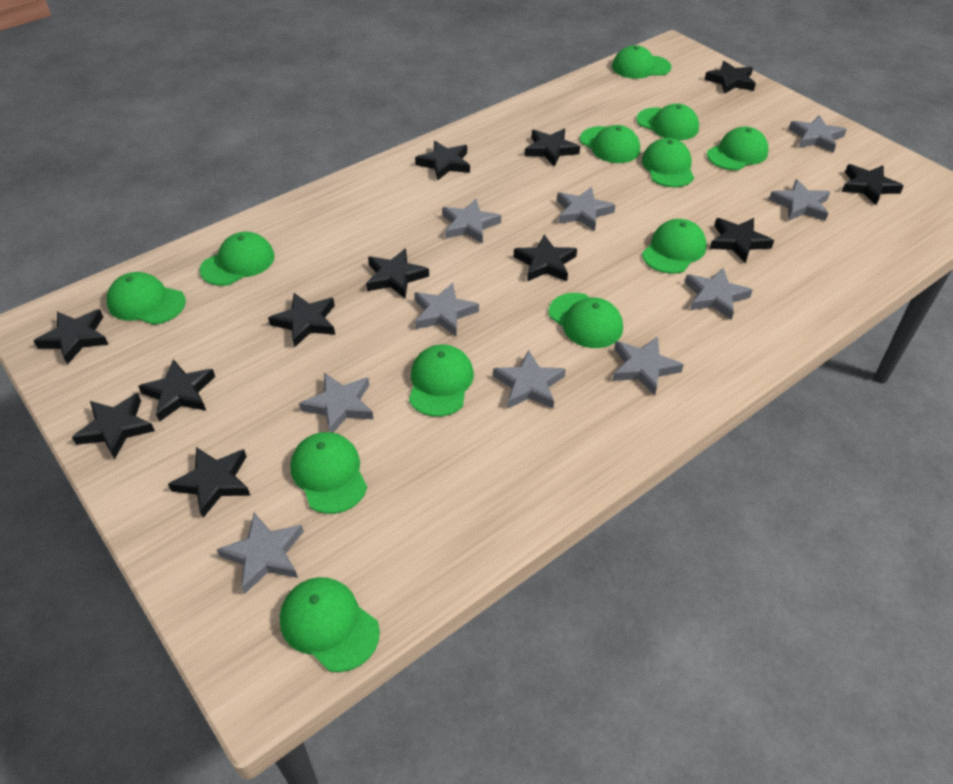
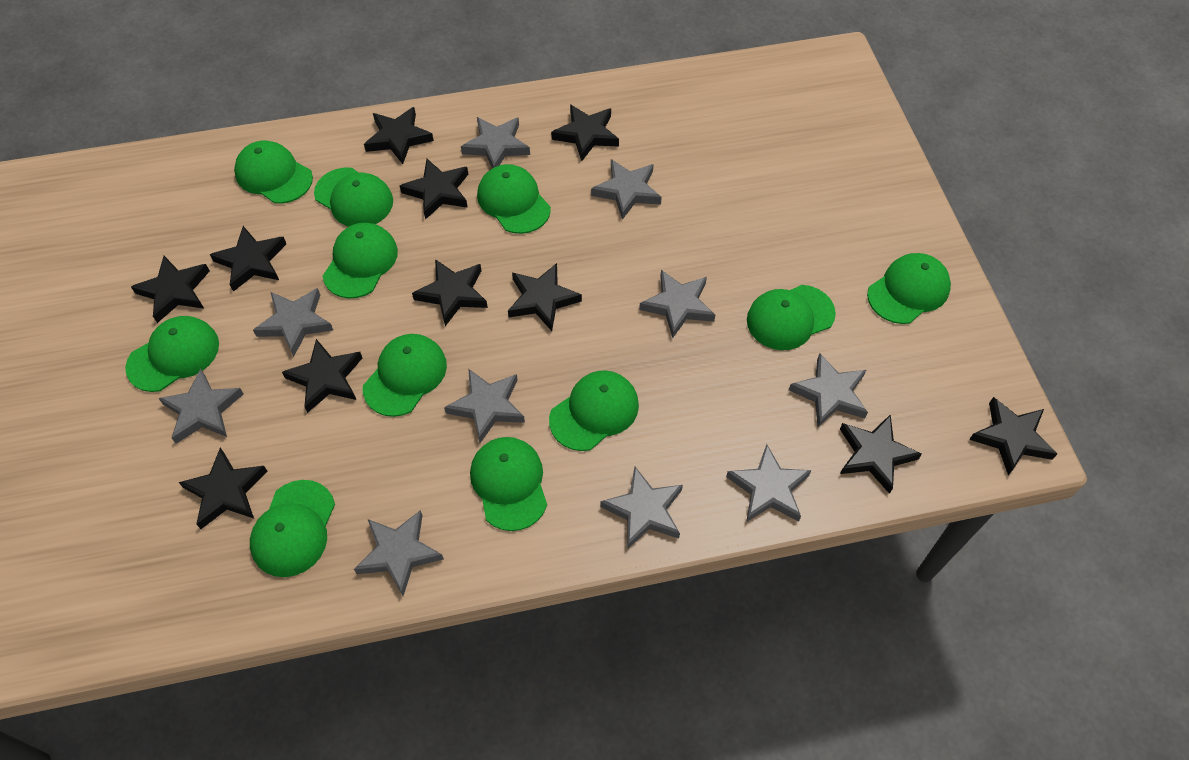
black star: [34,309,109,365] [72,393,155,460] [138,359,215,422] [168,447,251,518] [268,293,335,348] [366,248,429,298] [415,141,470,181] [514,235,577,281] [525,129,580,167] [704,61,756,94] [710,218,774,263] [842,164,904,205] = 12 -> [131,256,210,323] [179,448,268,529] [210,226,286,292] [282,339,362,413] [364,107,434,164] [400,158,468,220] [412,259,488,326] [508,263,582,331] [551,104,619,161] [840,414,922,494] [969,397,1057,475] = 11
green cap: [107,272,186,325] [200,232,275,286] [280,577,380,672] [290,432,367,514] [409,344,474,417] [548,293,623,348] [580,125,640,163] [612,45,671,79] [636,104,699,140] [642,138,694,187] [642,219,707,274] [707,127,769,170] = 12 -> [125,316,219,392] [234,141,313,204] [250,480,335,577] [314,168,393,226] [323,223,398,299] [363,334,447,417] [470,437,547,531] [477,164,551,234] [549,370,639,451] [747,285,836,350] [867,253,951,324] = 11

